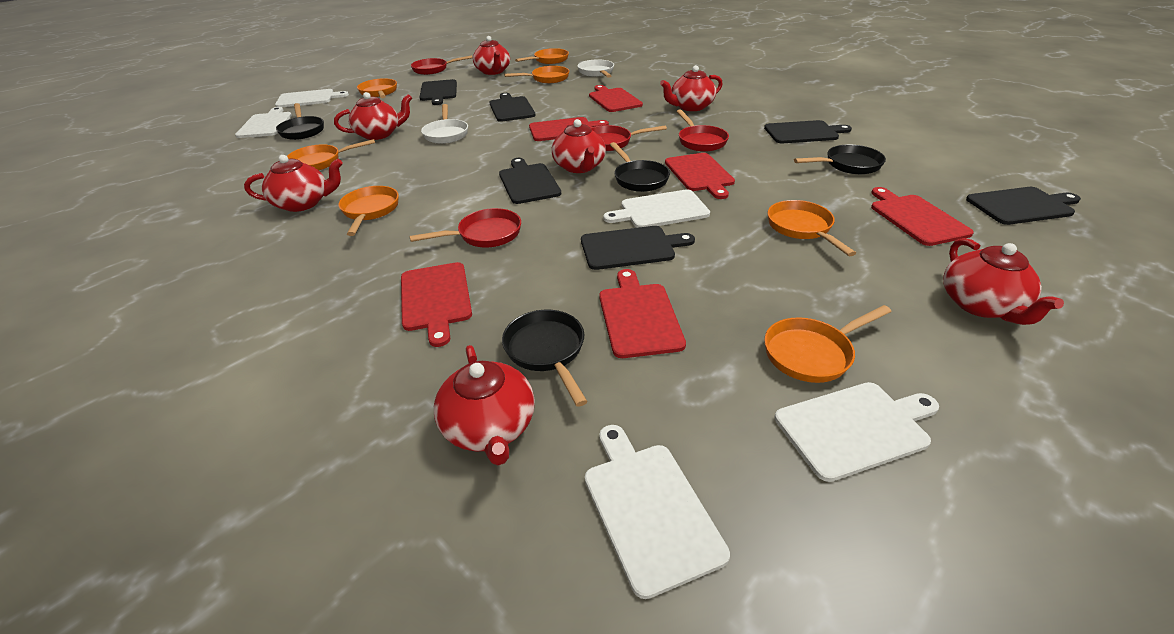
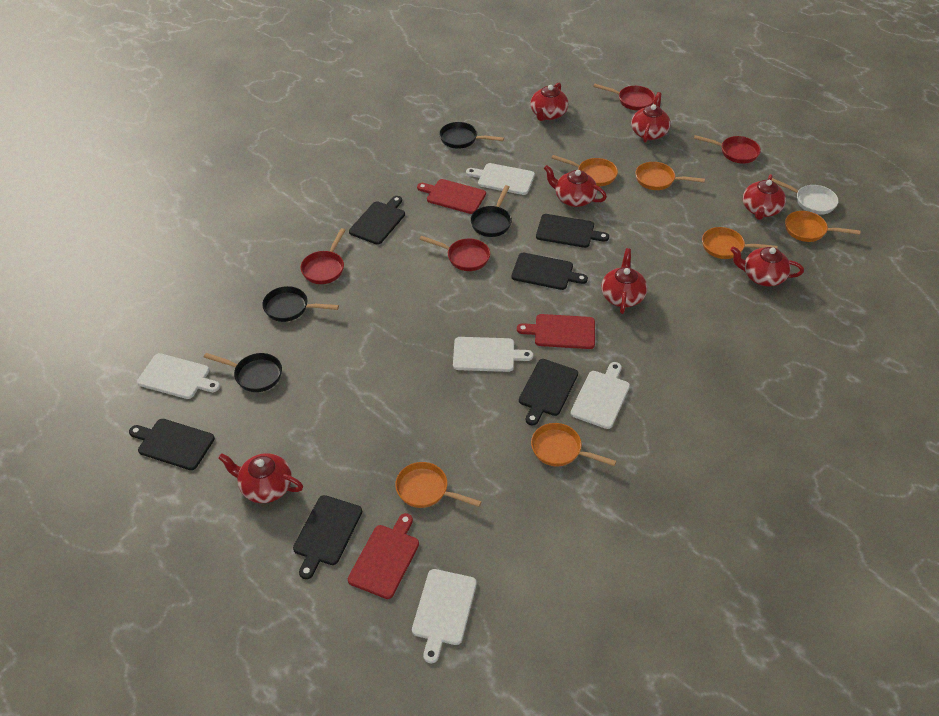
orange pan: [287,139,375,170] [338,186,399,236] [357,78,397,98] [504,66,569,83] [515,48,569,64] [764,305,891,383] [768,200,856,256] = 7 -> [395,462,482,508] [531,423,617,466] [551,155,618,186] [635,162,705,190] [702,227,777,259] [785,211,860,242] = 6
red cutting board: [401,262,472,347] [529,117,609,141] [589,85,643,112] [599,269,686,358] [665,153,735,199] [871,187,974,246] = 6 -> [348,513,419,599] [417,179,486,214] [517,314,595,349] = 3
white pan: [421,104,468,144] [578,59,614,78] = 2 -> [771,178,839,215] = 1

